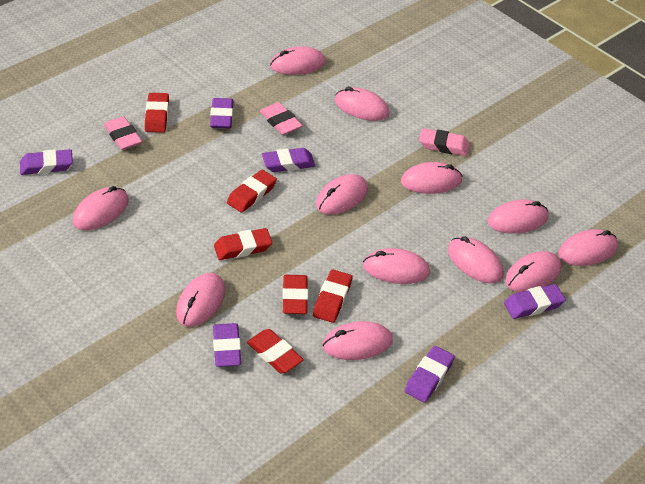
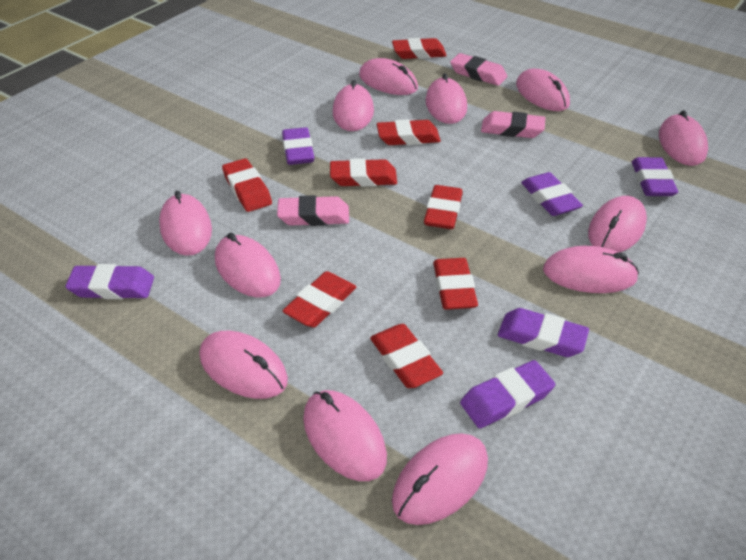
red eraser: [145,93,169,133] [214,228,272,260] [227,170,277,213] [247,329,304,373] [282,275,308,314] [313,270,352,323] = 6 -> [222,158,272,212] [283,271,356,328] [330,158,397,187] [370,324,443,388] [377,119,441,145] [392,38,447,59] [424,185,463,229] [433,258,478,310] = 8

